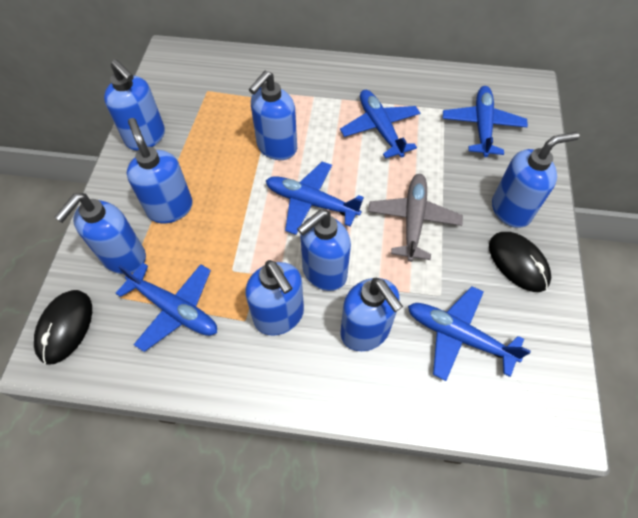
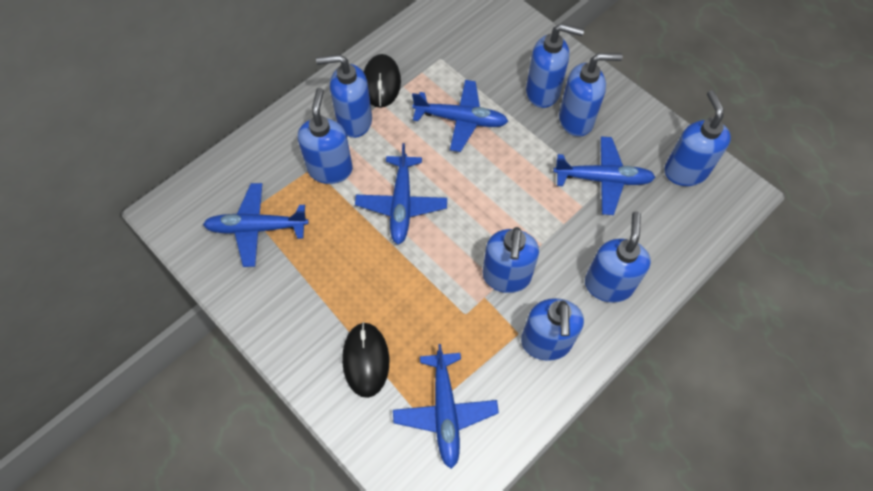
grey plane: [368,174,463,262] = 1 -> none = 0

